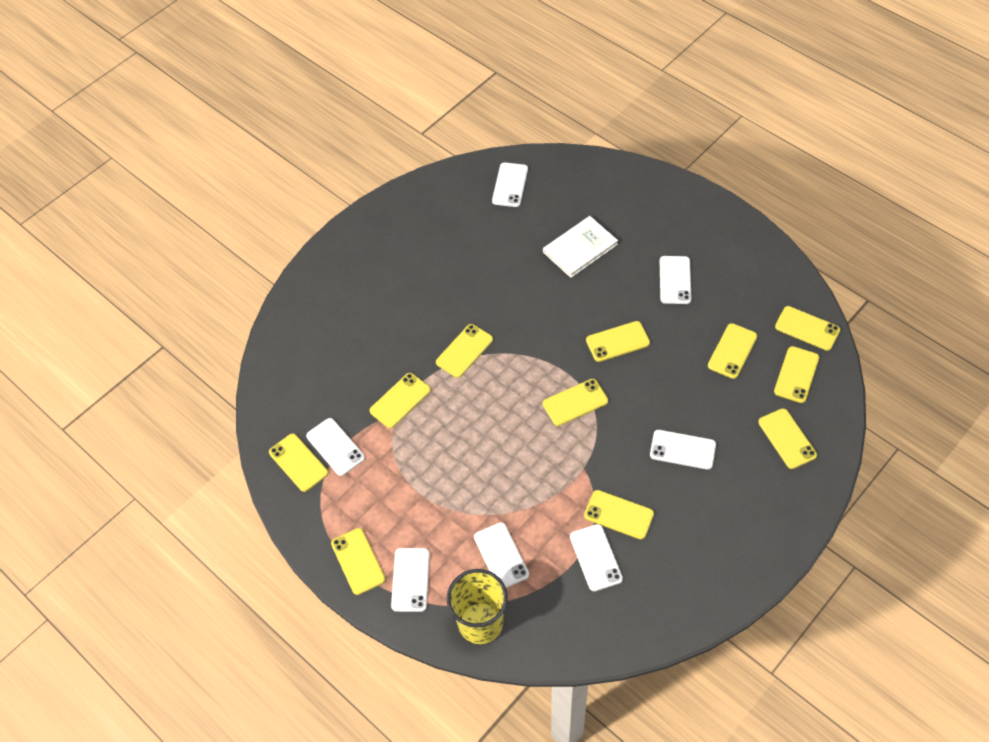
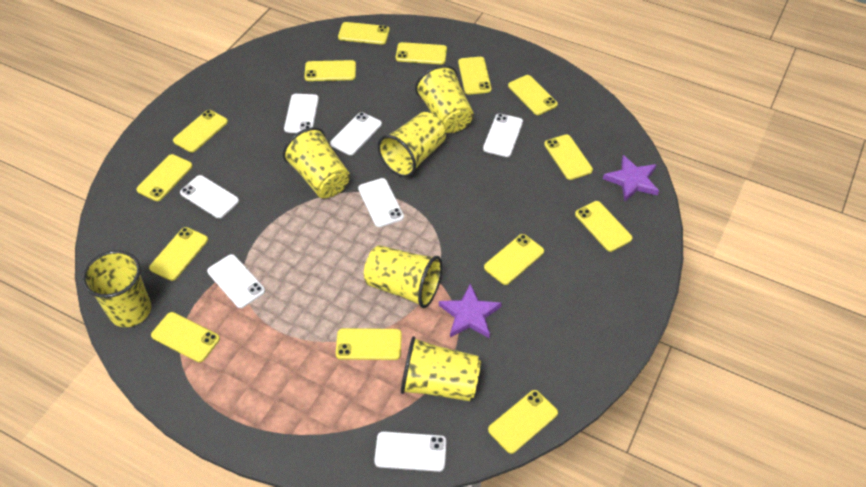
purple star: none = 0 -> [439,283,502,339] [603,155,659,201] = 2
white book: [543,216,618,278] = 1 -> none = 0
yellow cup: [447,569,508,644] = 1 -> [82,250,151,327] [283,127,350,198] [364,245,442,308] [378,112,446,177] [401,336,481,401] [415,65,474,133] = 6
yellow phone: [269,434,328,492] [331,528,385,595] [369,373,431,428] [436,324,493,378] [543,379,608,426] [584,490,654,539] [586,321,650,362] [708,323,757,379] [758,408,817,469] [774,346,819,403] [775,306,840,351] = 11 -> [136,154,193,201] [149,227,208,281] [151,312,220,362] [173,110,228,153] [304,60,356,81] [336,328,402,360] [338,22,390,44] [396,42,447,64] [458,57,492,95] [484,234,544,285] [488,390,558,454] [508,75,558,115] [544,134,593,180] [575,201,632,252] = 14

